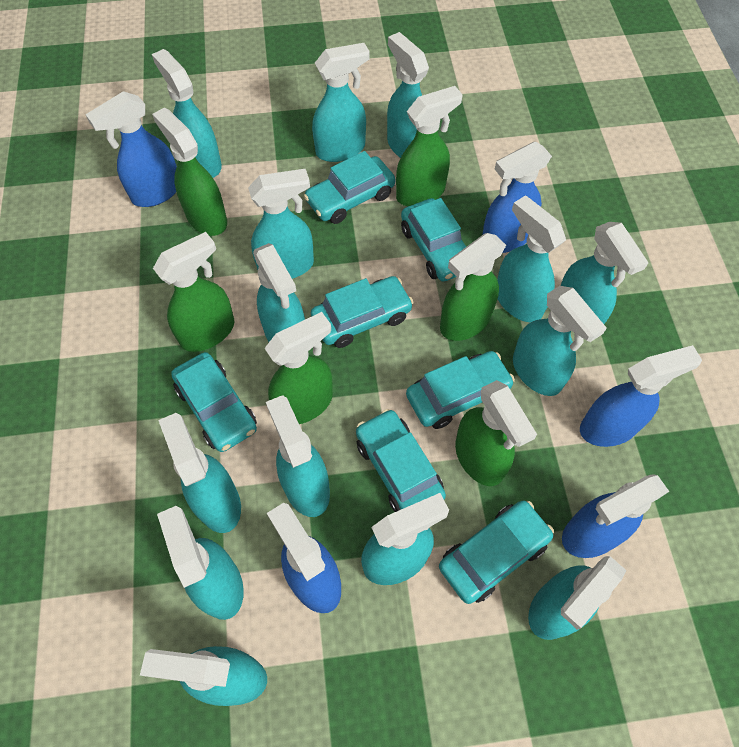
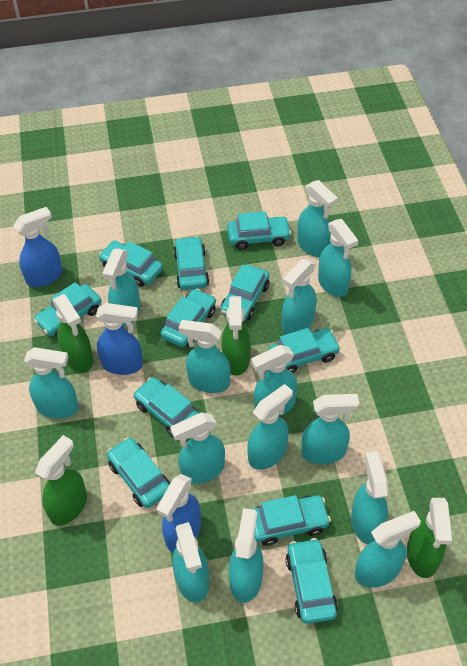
blue spray bottle: [85,91,177,207] [267,503,341,613] [482,141,552,253] [562,474,669,558] [580,345,702,447] = 5 -> [13,207,62,287] [96,303,143,375] [157,474,201,552] = 3
green spray bottle: [152,107,227,236] [153,232,234,352] [265,312,333,424] [396,86,463,206] [440,233,506,341] [455,380,537,486] = 6 -> [35,435,87,526] [53,294,94,372] [222,296,251,376] [407,498,452,578] = 4
turquoise car: [171,352,257,452] [304,151,395,224] [311,276,414,348] [356,409,446,512] [401,198,466,281] [406,351,515,429] [439,501,554,604] = 7 -> [34,282,102,337] [99,241,163,287] [107,437,170,508] [133,377,199,438] [161,288,216,347] [173,236,209,290] [220,265,269,321] [227,211,292,250] [253,495,331,546] [268,328,341,373] [285,538,338,624] = 11

